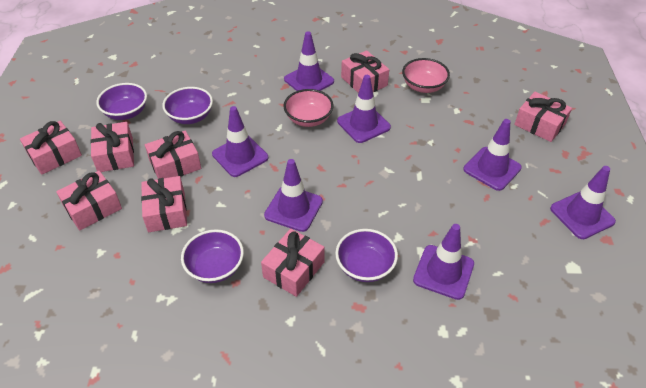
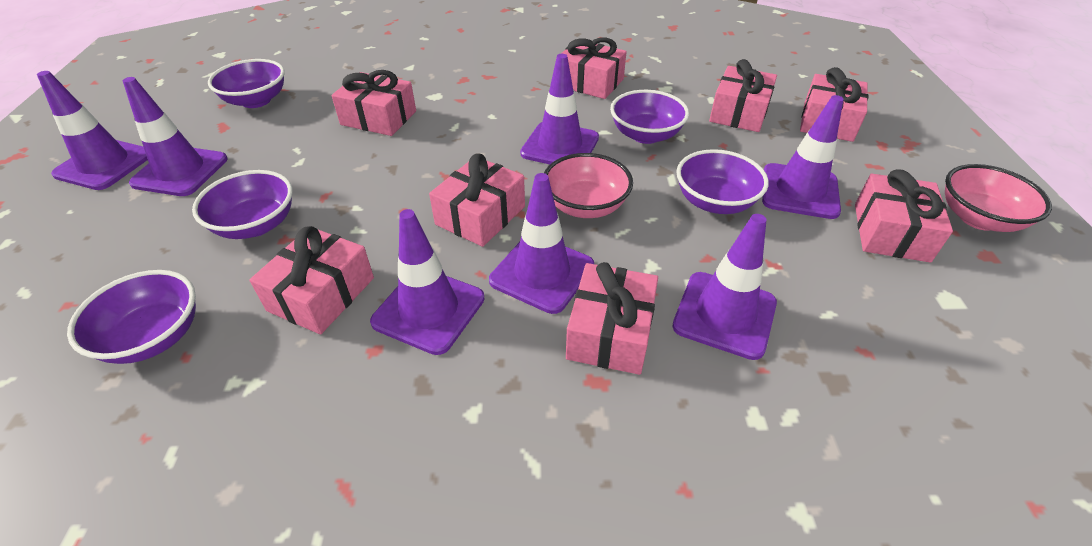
purple bowl: [96,83,147,120] [162,87,213,124] [181,229,244,283] [335,229,398,282] = 4 -> [67,270,196,364] [192,170,293,239] [208,59,285,108] [610,90,689,144] [676,149,769,214] = 5

